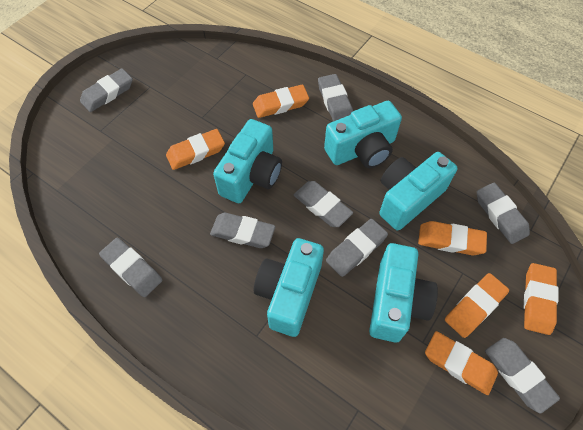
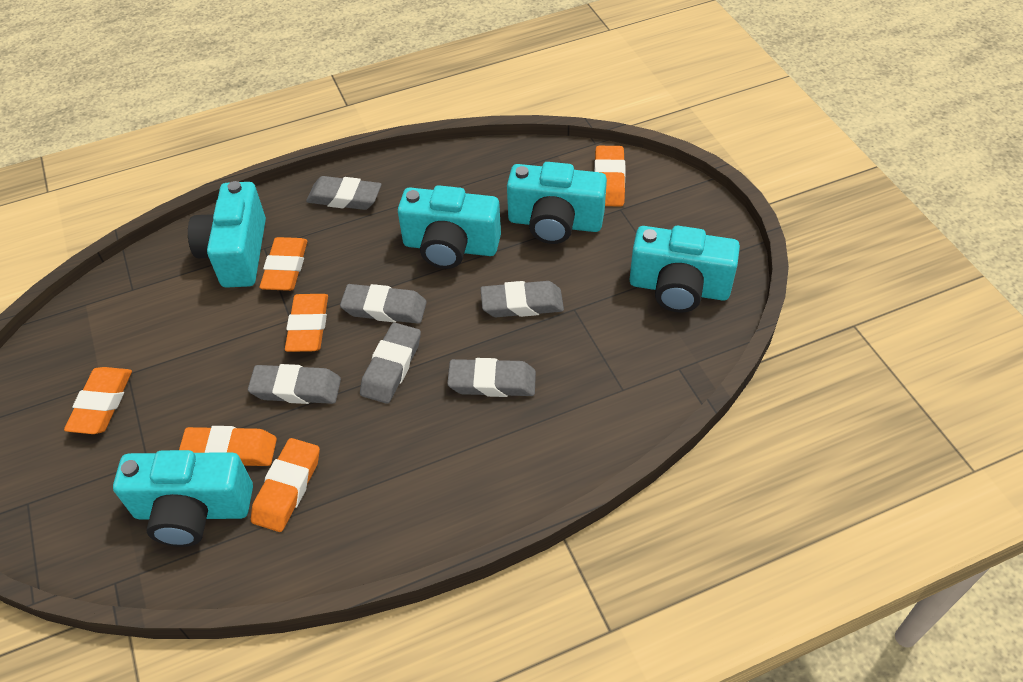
grey eraser: [80,69,133,112] [99,238,162,297] [210,213,275,248] [294,181,353,227] [318,74,353,122] [326,219,388,277] [477,183,530,244] [485,338,560,414] = 8 -> [248,364,341,404] [306,176,381,210] [340,284,427,324] [360,323,421,404] [447,358,536,397] [480,281,564,317] = 6

